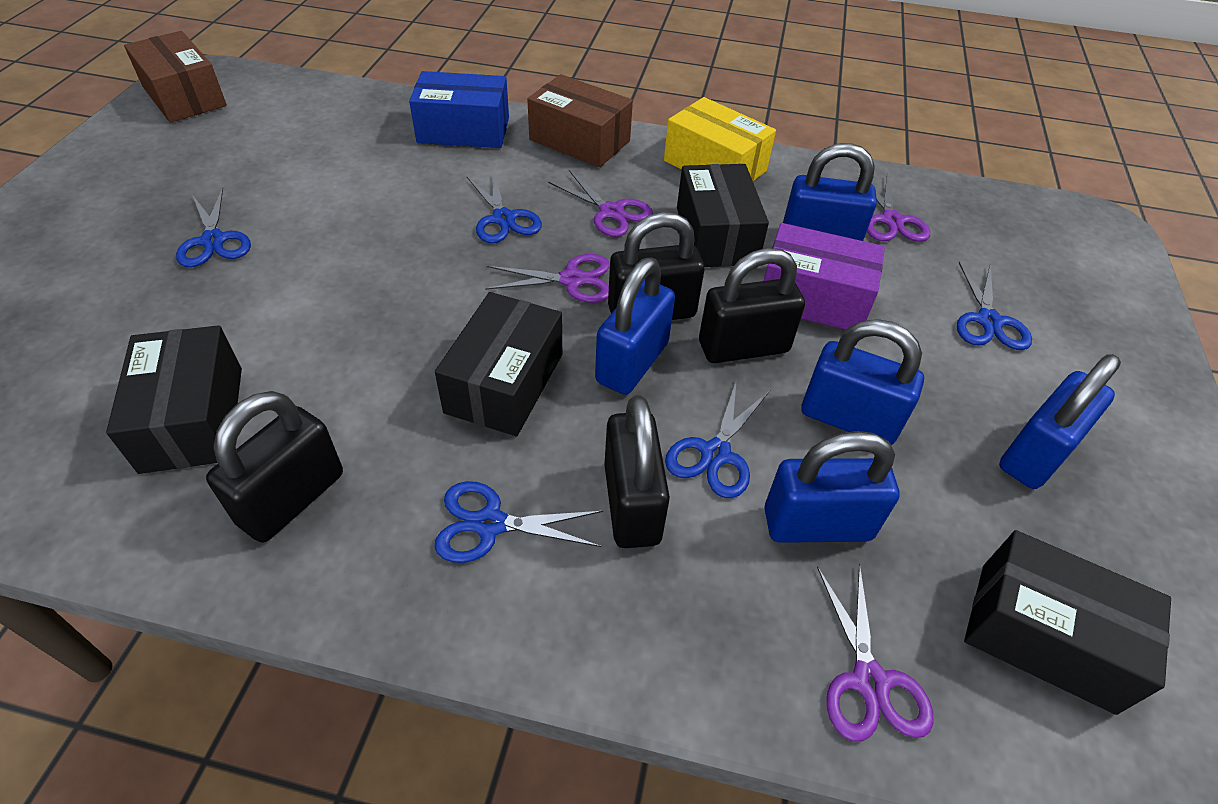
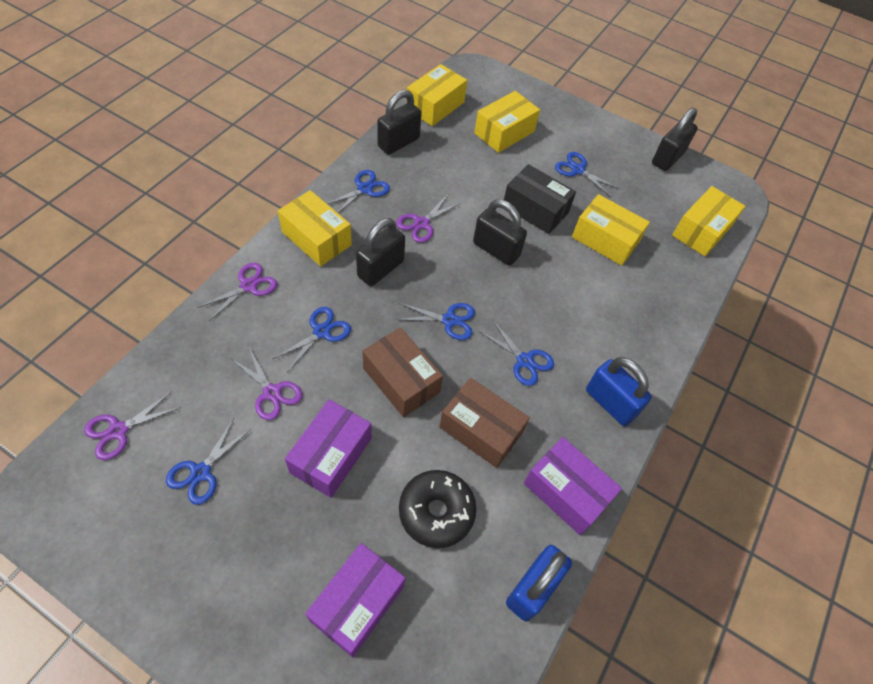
black box: [106,325,242,474] [435,292,562,436] [677,164,769,267] [964,530,1171,715] = 4 -> [504,164,576,234] = 1
black donut: none = 0 -> [399,470,477,548] = 1
blue box: [409,71,509,148] = 1 -> none = 0
blue padlock: [595,258,675,395] [764,431,900,543] [783,143,877,241] [801,319,924,445] [999,354,1121,489] = 5 -> [506,545,572,621] [586,357,652,426] = 2
blue scissors: [176,188,251,267] [434,481,603,563] [467,170,542,243] [665,379,770,498] [957,262,1032,350] = 5 -> [166,418,251,505] [273,307,351,372] [326,170,390,213] [395,303,475,340] [479,319,554,386] [555,152,620,197] = 6
purple box: [764,223,885,330] = 1 -> [285,399,372,498] [305,543,406,657] [524,437,622,535] = 3
yellow box: [664,97,776,181] = 1 -> [278,190,352,266] [406,64,467,126] [474,91,540,153] [572,194,650,266] [672,186,745,256] = 5

